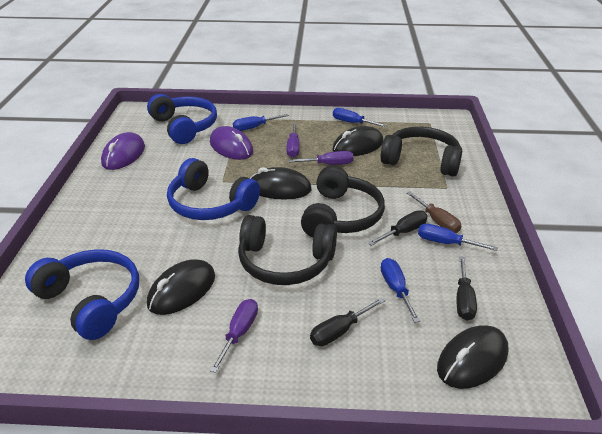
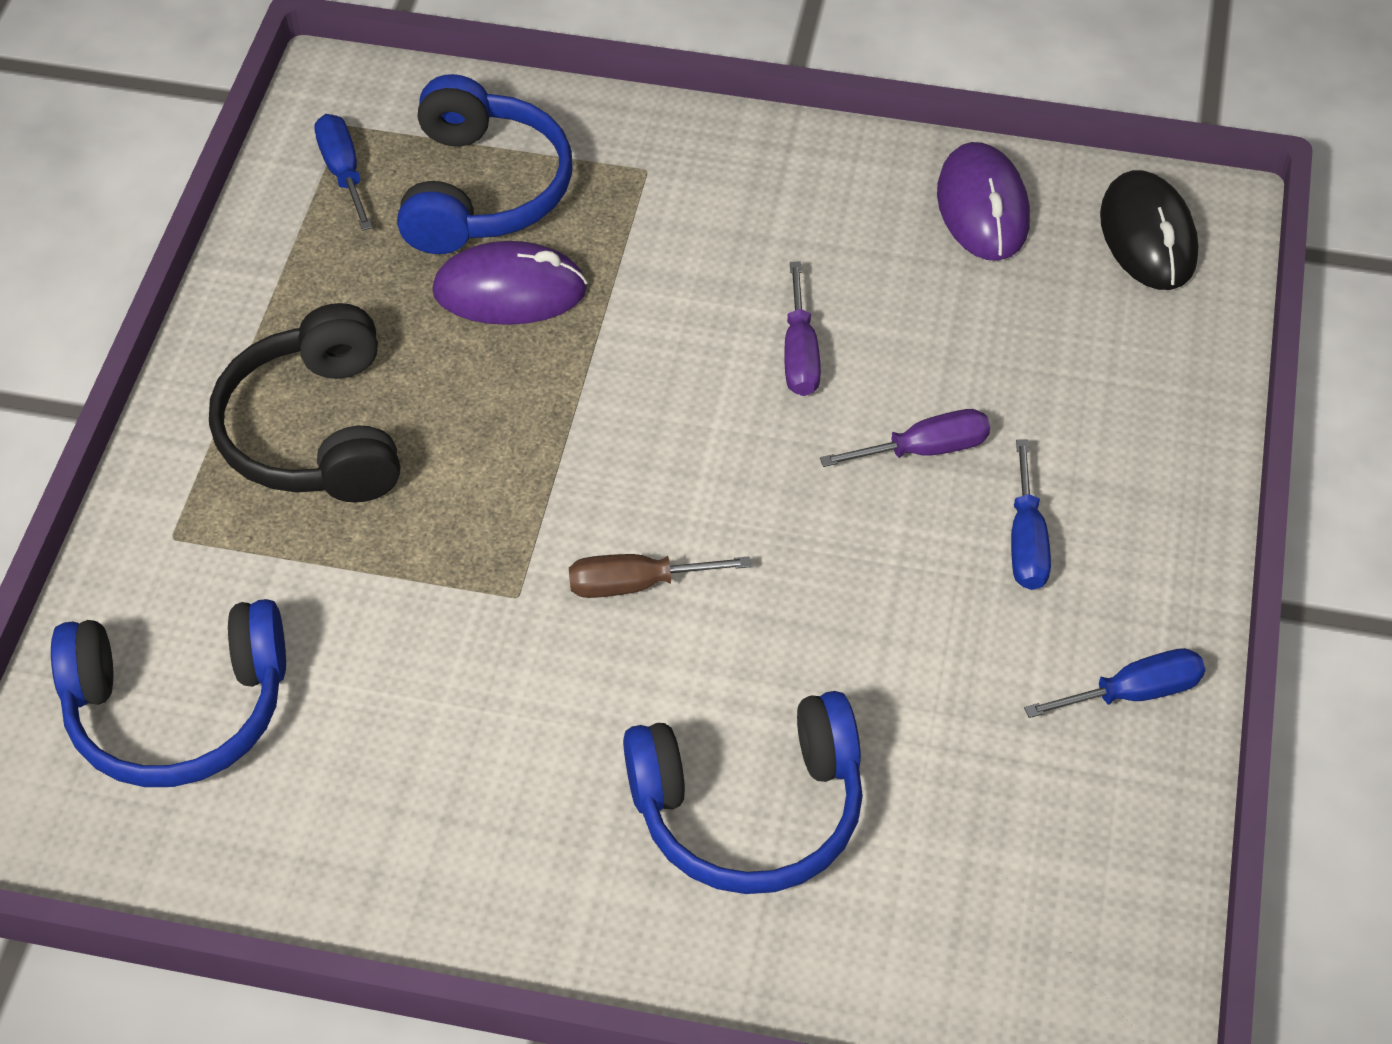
black headphones: [238,215,337,285] [301,166,385,238] [381,127,462,177] = 3 -> [209,303,400,503] = 1
black mouse: [147,259,215,315] [250,167,312,199] [333,126,383,156] [437,325,509,389] = 4 -> [1100,170,1198,290] = 1
black screwdriver: [310,298,385,346] [368,210,428,246] [457,257,477,321] = 3 -> none = 0
blue screwdriver: [233,114,289,131] [333,108,387,127] [381,258,420,323] [418,224,498,251] = 4 -> [314,114,373,231] [1011,439,1051,590] [1024,648,1205,718] = 3
purple screwdriver: [210,299,258,373] [287,123,300,158] [289,151,354,165] = 3 -> [784,262,821,396] [820,409,990,467] = 2

